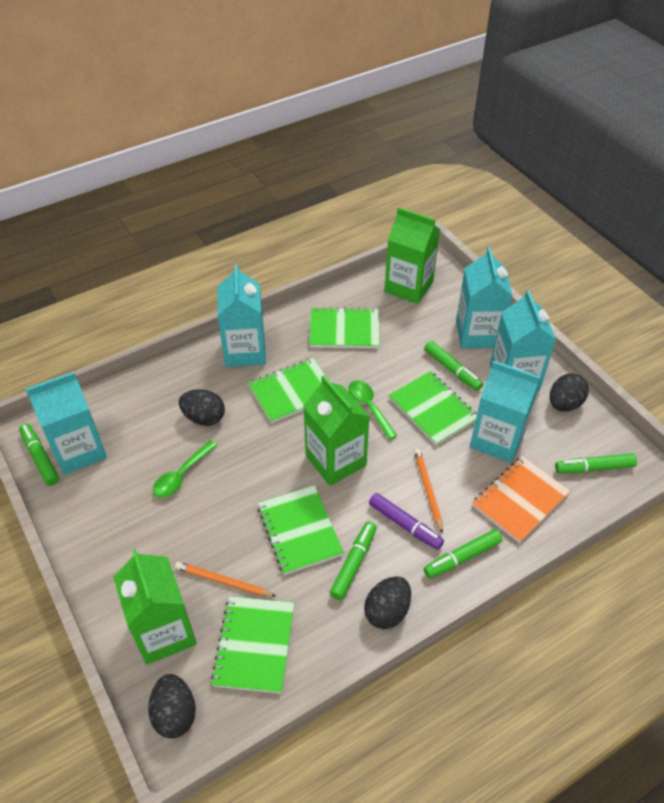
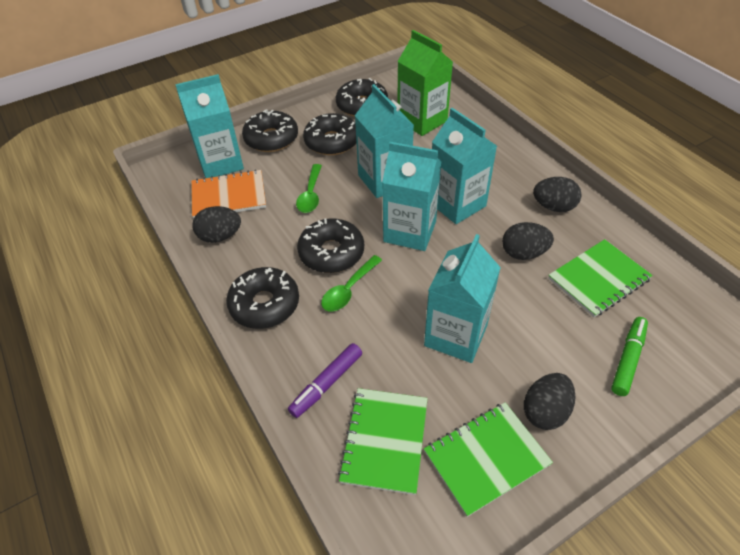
black donut: none = 0 -> [226,267,299,329] [242,109,298,152] [297,219,364,273] [303,113,356,155] [336,78,388,117] = 5
green carton: [113,549,197,665] [303,375,370,486] [385,207,440,304] = 3 -> [397,30,453,136] = 1
green marker: [19,423,59,486] [330,522,377,600] [424,341,483,391] [424,529,502,578] [555,453,637,473] = 5 -> [611,317,648,396] = 1
green notebook: [211,596,294,694] [248,358,328,423] [258,485,344,575] [309,307,379,348] [389,371,477,446] = 5 -> [338,388,428,495] [424,402,553,517] [548,239,653,317] = 3
orange pencil: [175,562,277,597] [414,448,443,534] = 2 -> none = 0

